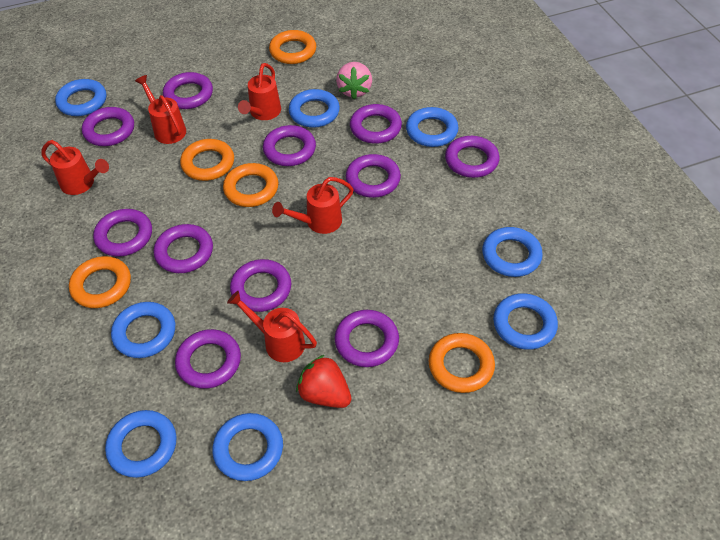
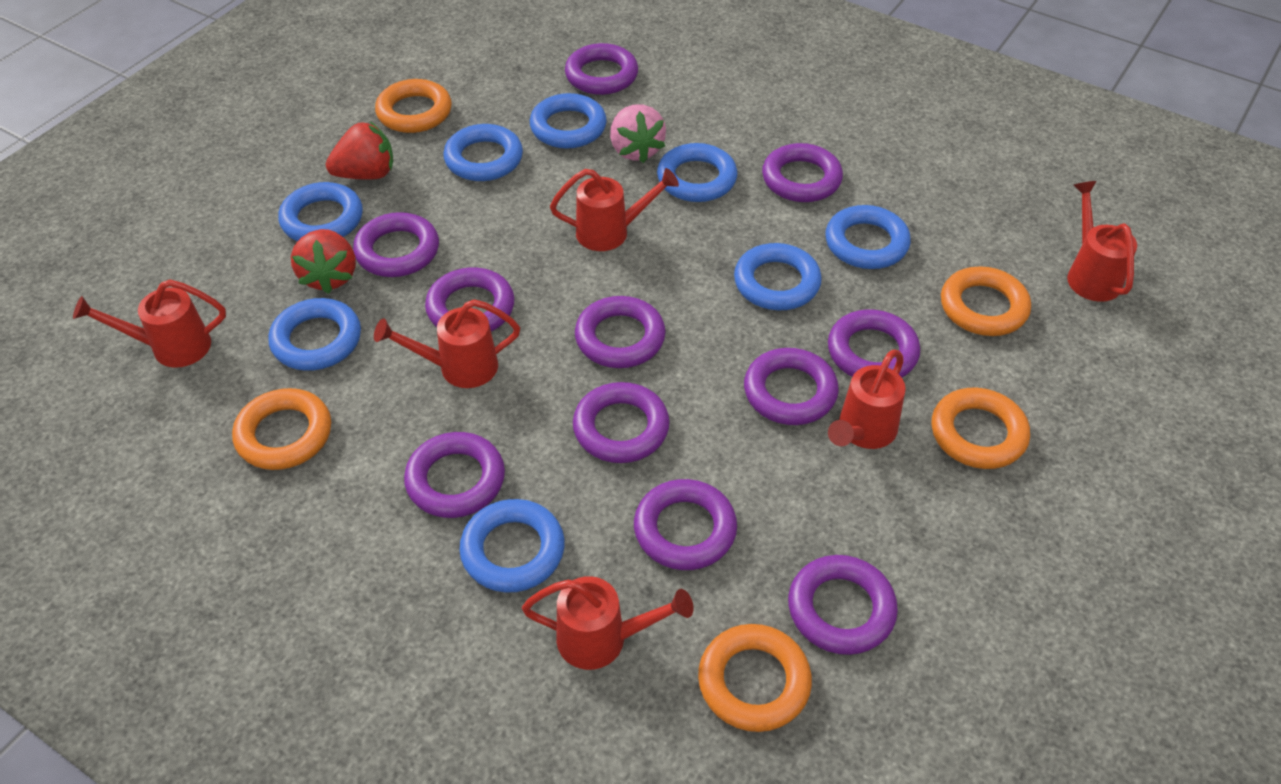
red strawberry: [296,355,351,408] = 1 -> [291,229,356,294] [326,122,393,180] = 2
red watering can: [41,140,109,195] [135,75,186,144] [227,291,317,362] [238,63,281,120] [272,177,354,234] = 5 -> [73,280,226,368] [374,299,520,388] [522,576,694,670] [550,168,679,251] [828,349,906,449] [1067,181,1137,302] = 6

